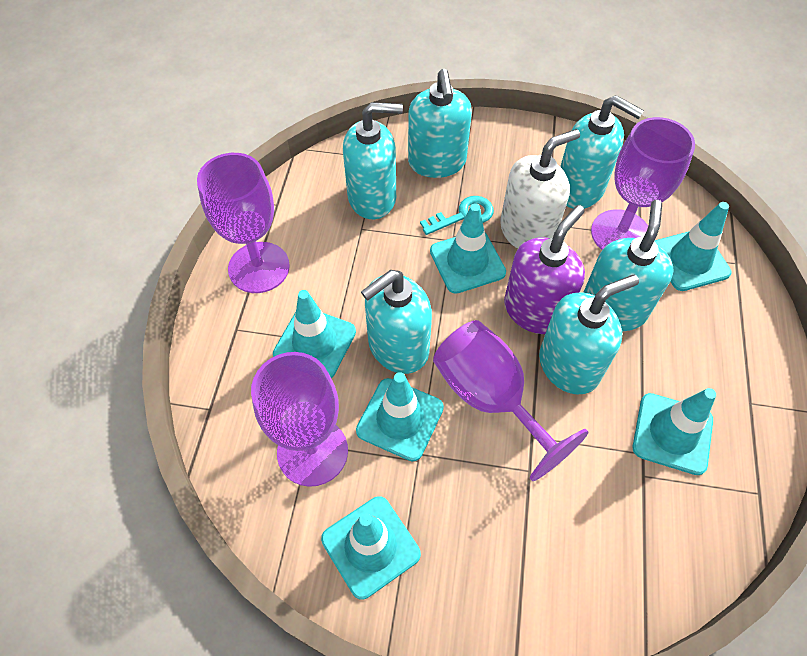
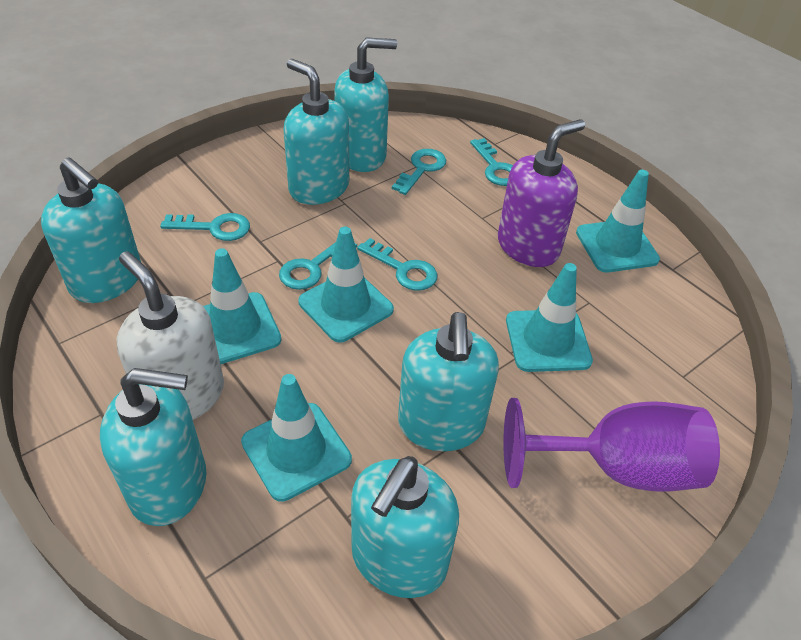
purple goblet: [197,153,290,293] [251,352,348,487] [433,320,588,481] [591,117,695,250] = 4 -> [503,398,720,492] = 1
turquoise key: [420,196,494,235] = 1 -> [160,213,250,241] [279,242,357,290] [357,238,437,291] [392,149,446,195] [470,138,513,186] = 5
turquoise traffic cone: [273,290,356,378] [321,496,421,600] [356,372,444,461] [430,203,506,294] [633,388,716,475] [654,202,732,291] = 6 -> [204,248,281,364] [241,374,352,502] [298,227,394,343] [506,263,593,372] [576,170,660,273] = 5

